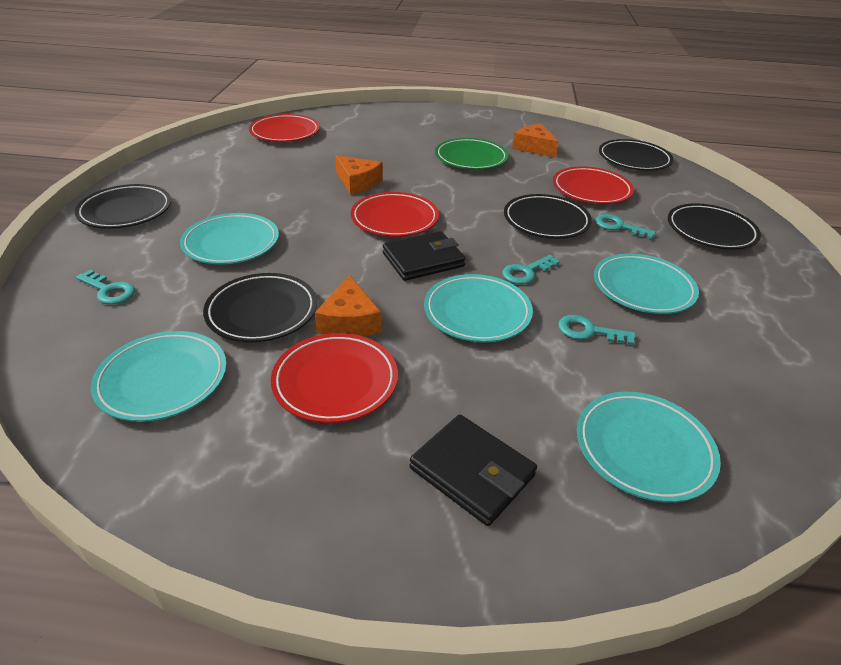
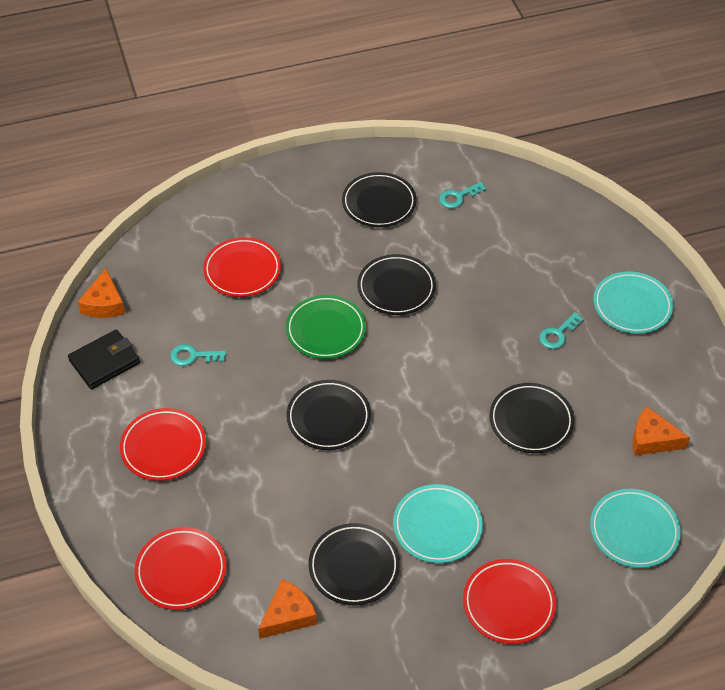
black wallet: [383,231,466,281] [410,414,537,526] = 2 -> [68,329,140,389] = 1
turquoise key: [76,270,135,304] [502,255,560,284] [558,315,636,345] [595,214,656,239] = 4 -> [170,344,226,366] [439,182,486,208] [539,312,584,349] = 3
turquoise plate: [90,331,227,422] [180,213,279,264] [424,274,533,342] [577,392,721,503] [594,253,699,314] = 5 -> [393,484,483,563] [590,489,681,568] [593,272,673,334] = 3

